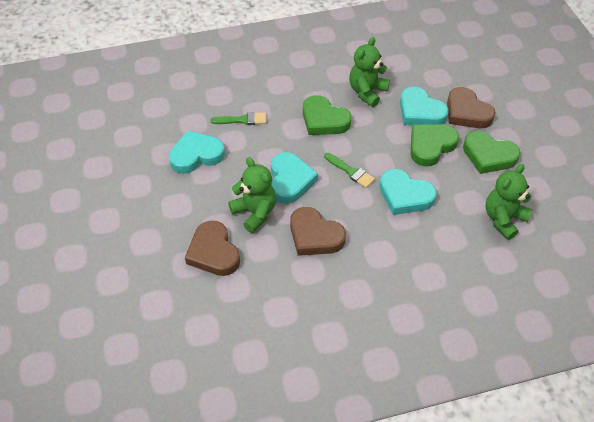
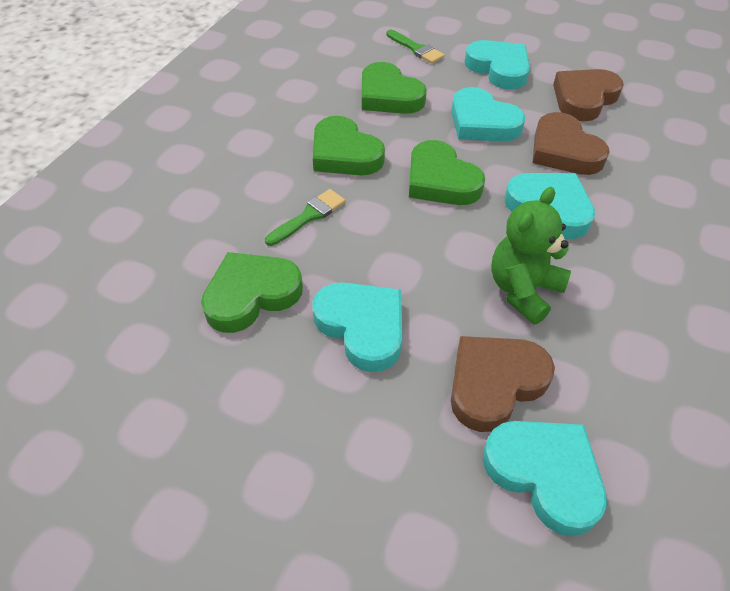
green heart: [303,95,352,135] [411,125,459,166] [463,131,520,174] = 3 -> [201,252,303,333] [313,116,385,175] [362,62,427,114] [409,140,485,205] = 4
green teddy bear: [228,157,276,233] [349,37,390,107] [485,164,533,240] = 3 -> [491,187,571,324] = 1
turquoise heart: [169,130,225,174] [271,152,318,204] [379,169,437,215] [400,87,449,125] = 4 -> [312,282,402,372] [451,87,525,142] [464,40,530,90] [483,421,607,536] [505,173,595,239] = 5

